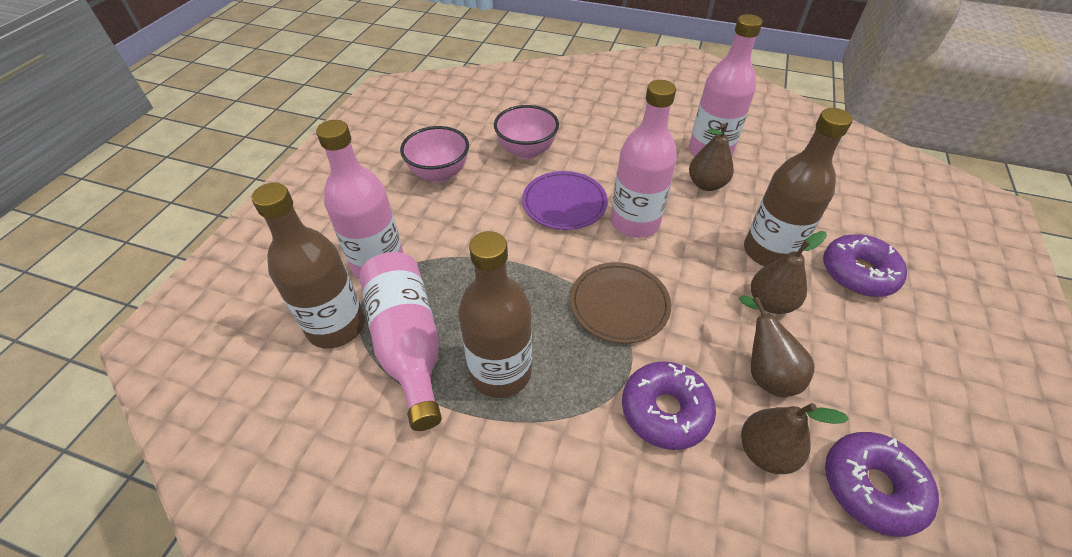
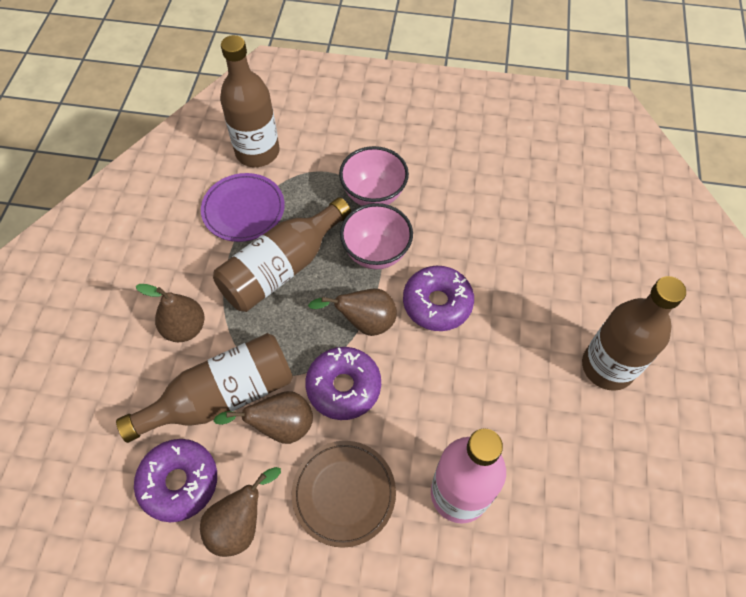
brown bottle: [252,183,365,349] [458,231,532,398] [744,108,853,267] = 3 -> [116,333,293,443] [213,197,351,312] [220,35,279,167] [582,276,686,391] = 4
pink bottle: [316,120,403,279] [359,252,442,431] [611,80,677,238] [689,14,763,157] = 4 -> [431,428,506,524] = 1

